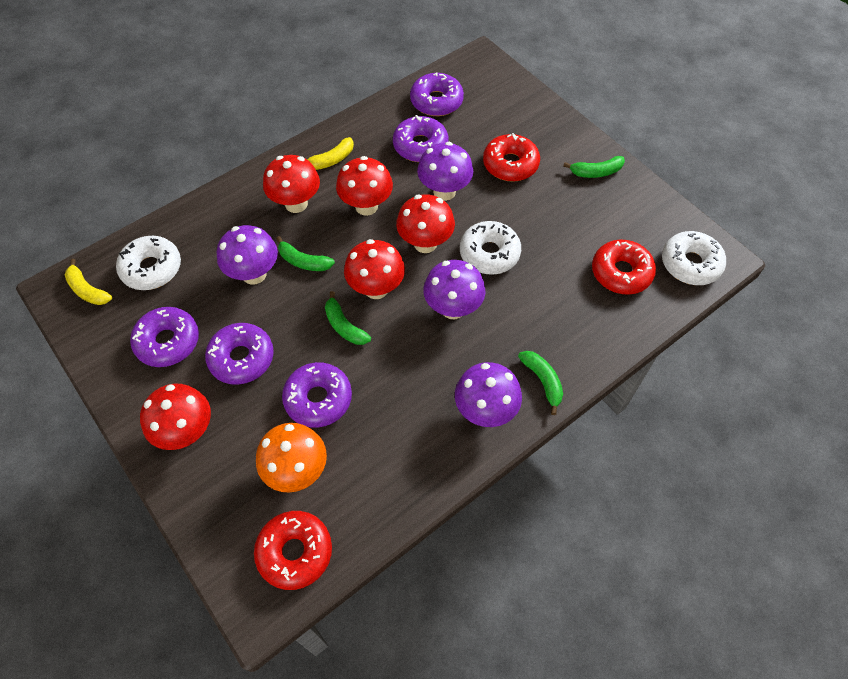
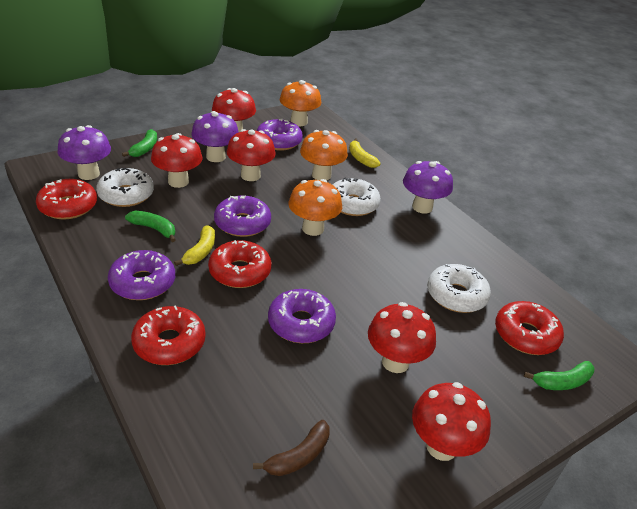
brown banana: none = 0 -> [253,420,330,476] = 1
green banana: [276,236,335,271] [325,291,371,345] [518,351,563,415] [563,156,625,178] = 4 -> [122,129,157,157] [125,211,176,242] [524,361,594,390] = 3
orange mushroom: [256,423,327,492] = 1 -> [280,80,321,126] [289,179,342,236] [300,130,348,180] = 3
purple donut: [130,307,199,367] [205,323,274,385] [282,362,352,428] [393,115,449,162] [410,72,464,116] = 5 -> [108,250,175,300] [214,195,271,237] [256,119,303,151] [268,289,336,343] = 4
purple mushroom: [217,225,278,285] [417,142,473,201] [423,260,486,319] [455,362,522,427] = 4 -> [58,125,111,180] [192,111,239,162] [403,161,453,214] = 3
red donut: [254,511,332,590] [483,133,540,182] [592,240,656,295] = 3 -> [36,179,97,219] [131,305,206,365] [208,240,271,288] [495,301,564,355] = 4

